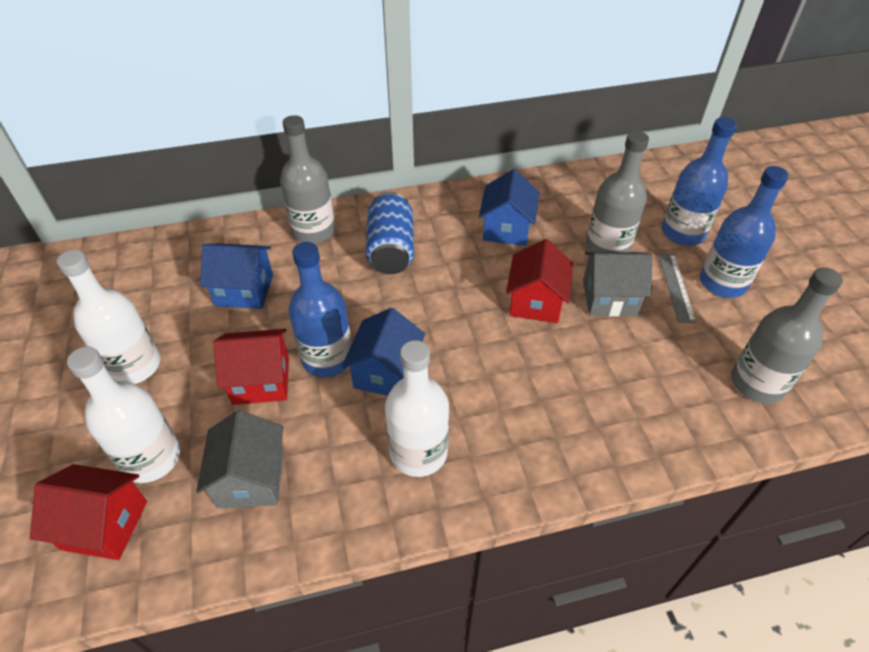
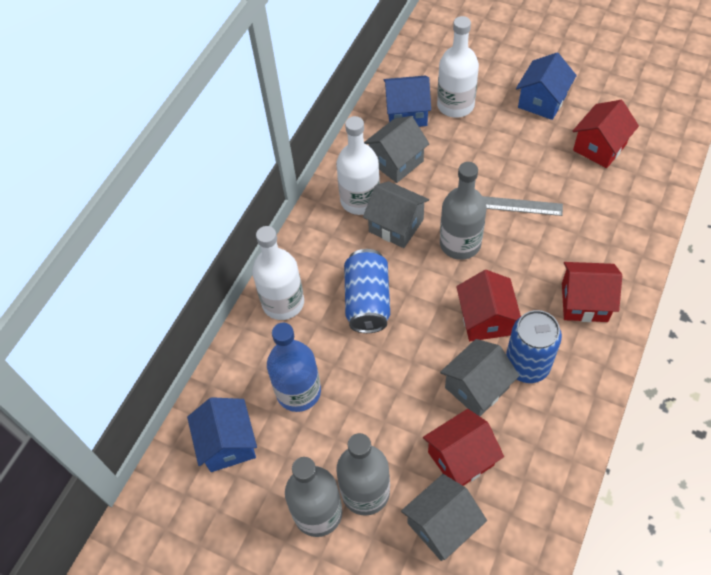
blue bottle: [289,242,352,377] [662,117,737,246] [700,166,789,298] = 3 -> [267,322,321,412] = 1
blue can: [366,192,414,274] = 1 -> [344,249,390,333] [506,310,562,383] = 2
grey house: [196,410,283,508] [583,252,652,317] = 2 -> [363,181,429,248] [364,116,429,183] [401,474,487,561] [440,339,519,416] = 4
red house: [30,464,147,560] [213,329,289,405] [506,239,573,323] = 3 -> [423,409,504,486] [456,270,521,341] [562,262,622,322] [573,100,639,168] = 4

